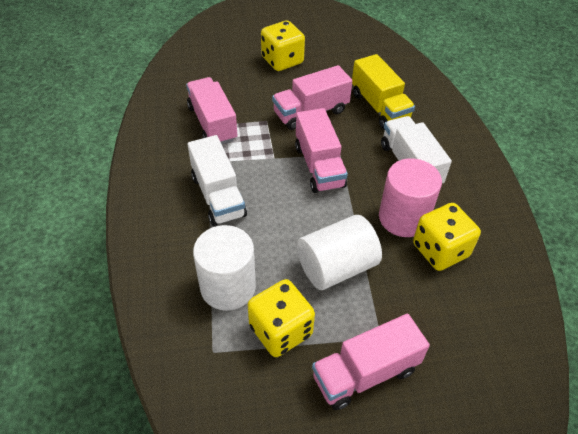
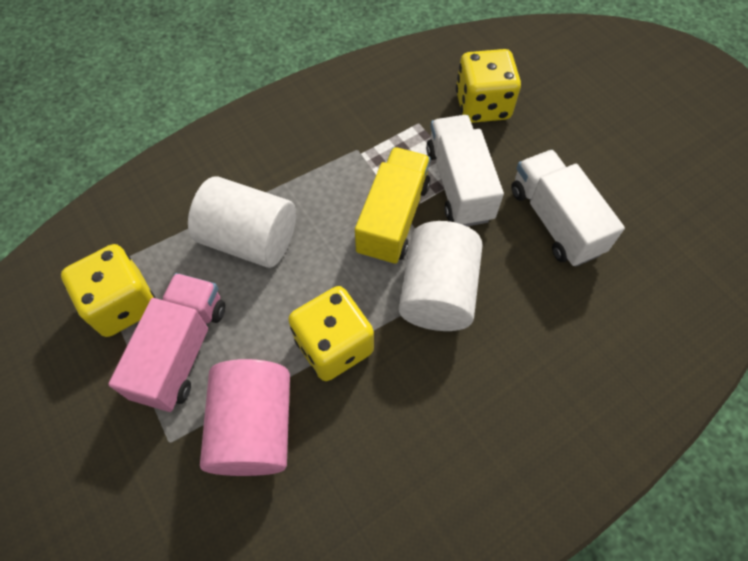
pink truck: [186,77,237,144] [272,65,352,130] [295,108,348,193] [312,314,430,410] = 4 -> [108,273,225,412] = 1

